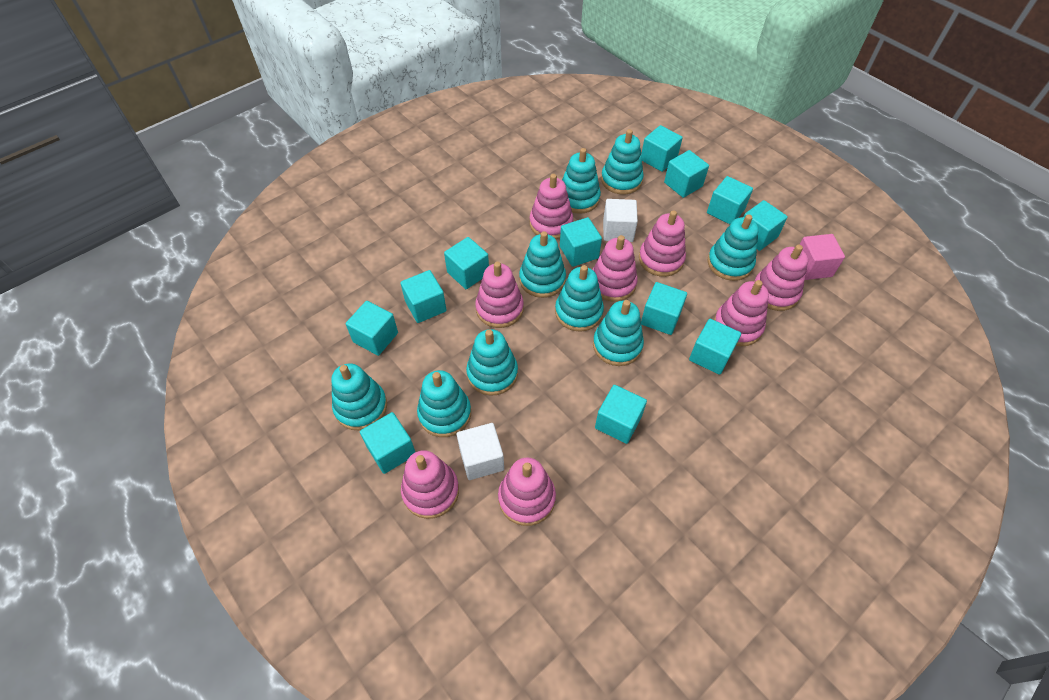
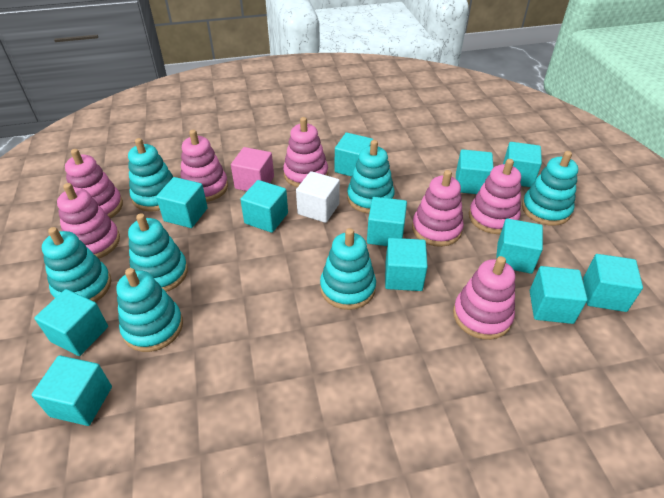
pink stacking toy: [401,450,459,519] [475,262,524,328] [498,458,556,526] [530,174,573,239] [592,235,638,302] [639,210,686,277] [714,280,769,346] [754,245,808,311] = 8 -> [57,183,120,259] [65,149,123,218] [180,130,228,202] [283,117,328,187] [412,170,464,247] [453,256,515,340] [469,159,521,234] = 7
turquoise stacking toy: [331,363,387,430] [417,370,471,437] [466,329,518,396] [519,231,566,298] [555,265,604,332] [562,148,601,214] [593,300,644,366] [601,129,644,195] [707,214,759,281] = 9 -> [42,227,111,302] [116,268,183,352] [128,138,173,212] [128,213,188,292] [320,228,376,310] [347,140,395,213] [522,151,578,226] = 7
white cube: [457,423,504,480] [603,199,638,242] = 2 -> [296,171,340,223] = 1

